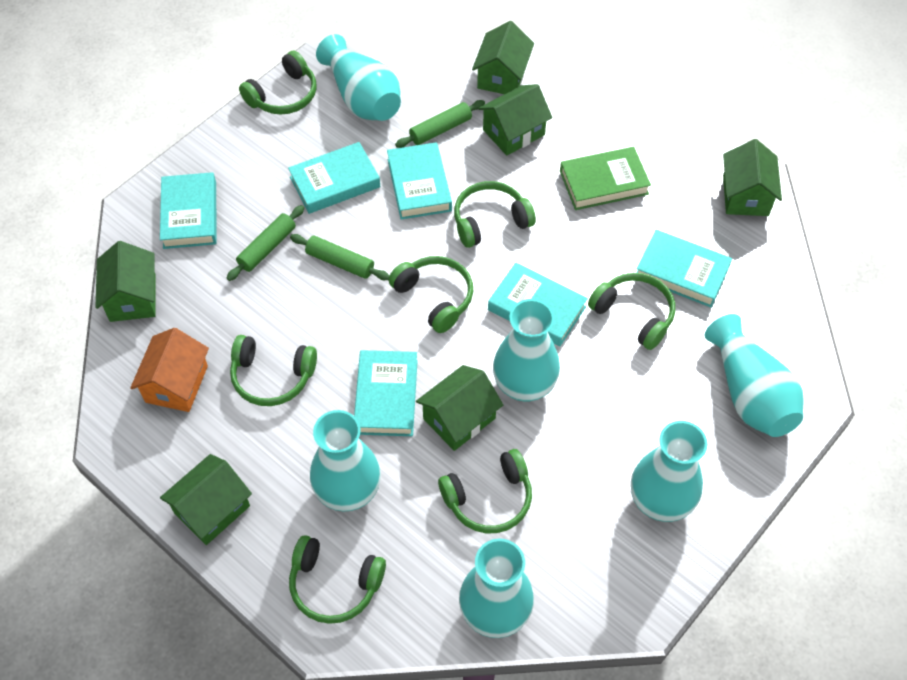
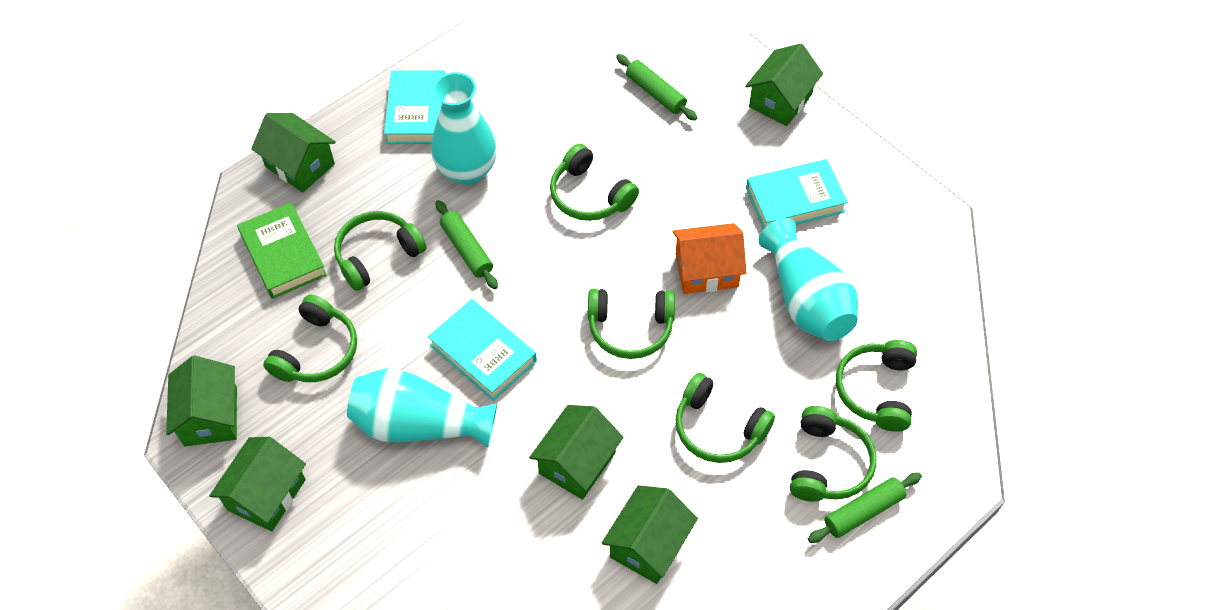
turquoise book: [160,172,217,249] [288,142,380,214] [354,350,418,436] [387,142,452,220] [488,263,588,346] [636,229,732,307] = 6 -> [384,70,445,144] [428,299,537,401] [746,159,848,229] = 3
turquoise vase: [310,410,381,511] [316,34,401,121] [459,539,534,638] [493,299,560,402] [631,421,707,522] [704,314,804,437] = 6 -> [347,368,497,448] [431,72,497,185] [758,218,858,341] = 3

